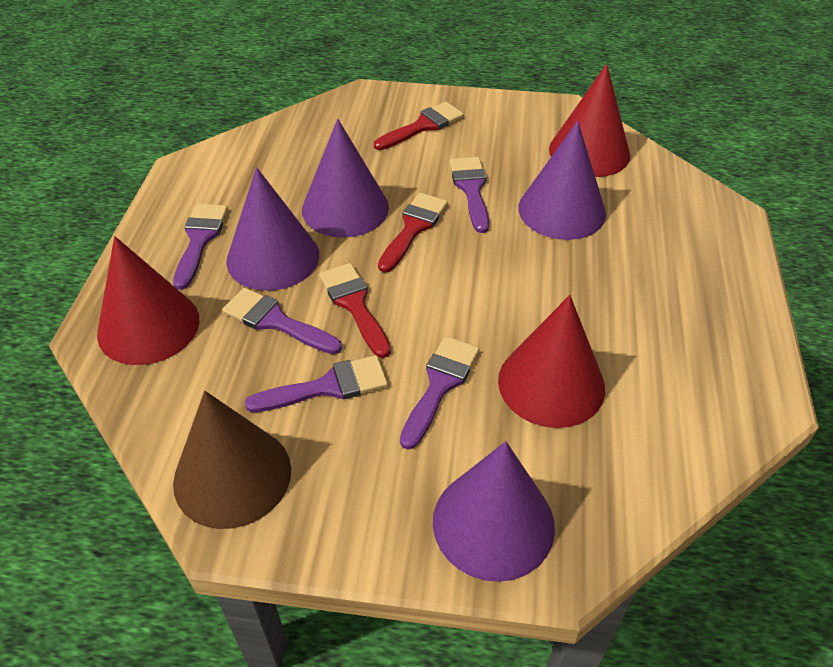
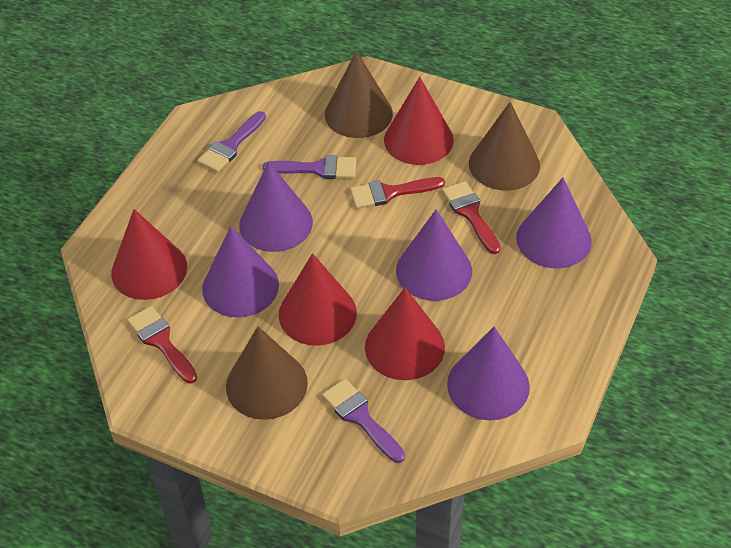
brown cone: [173,391,291,529] = 1 -> [226,326,308,420] [325,51,393,138] [469,102,540,190] = 3
purple brush: [173,204,228,290] [222,288,342,354] [245,355,388,412] [400,336,480,449] [450,157,489,233] = 5 -> [197,111,266,172] [263,155,356,179] [322,379,405,463] = 3
purple cone: [227,167,319,291] [302,119,389,238] [433,441,555,582] [518,121,606,240] = 4 -> [202,226,279,317] [239,162,313,252] [396,209,472,301] [447,327,530,420] [516,178,592,268] = 5
red cone: [97,236,199,365] [498,295,605,428] [549,64,630,177] = 3 -> [111,209,187,300] [279,253,357,346] [365,287,445,380] [384,77,454,165] = 4

